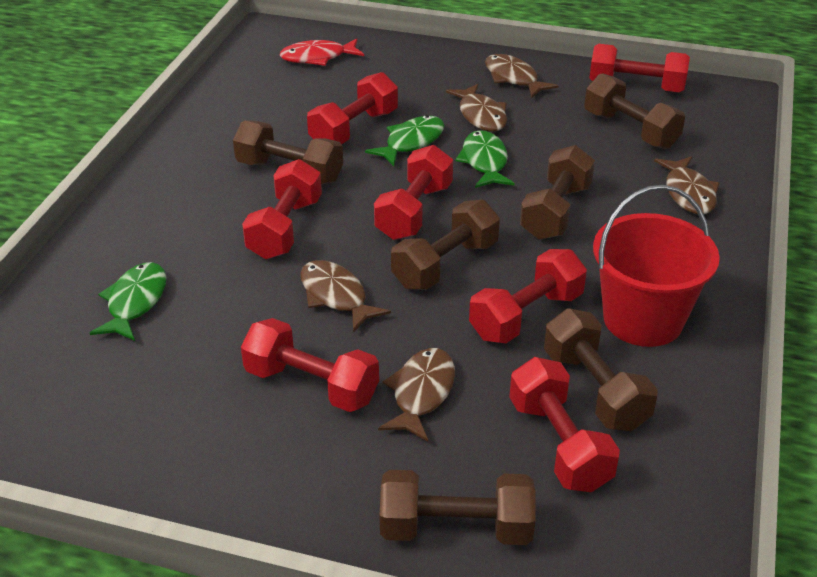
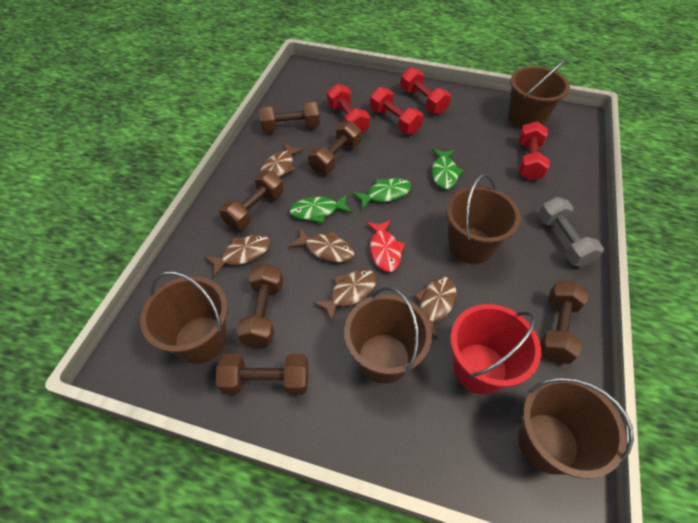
brown bucket: none = 0 -> [140,271,228,364] [344,287,432,384] [446,174,521,264] [508,59,570,129] [518,377,634,479] = 5
grey dumbbell: none = 0 -> [538,197,604,267] = 1
red dumbbell: [241,318,379,412] [242,159,322,259] [307,72,398,144] [374,145,453,240] [469,249,587,343] [509,357,620,492] [589,44,690,92] = 7 -> [327,84,370,134] [370,87,423,134] [400,67,451,114] [519,121,550,181] = 4

